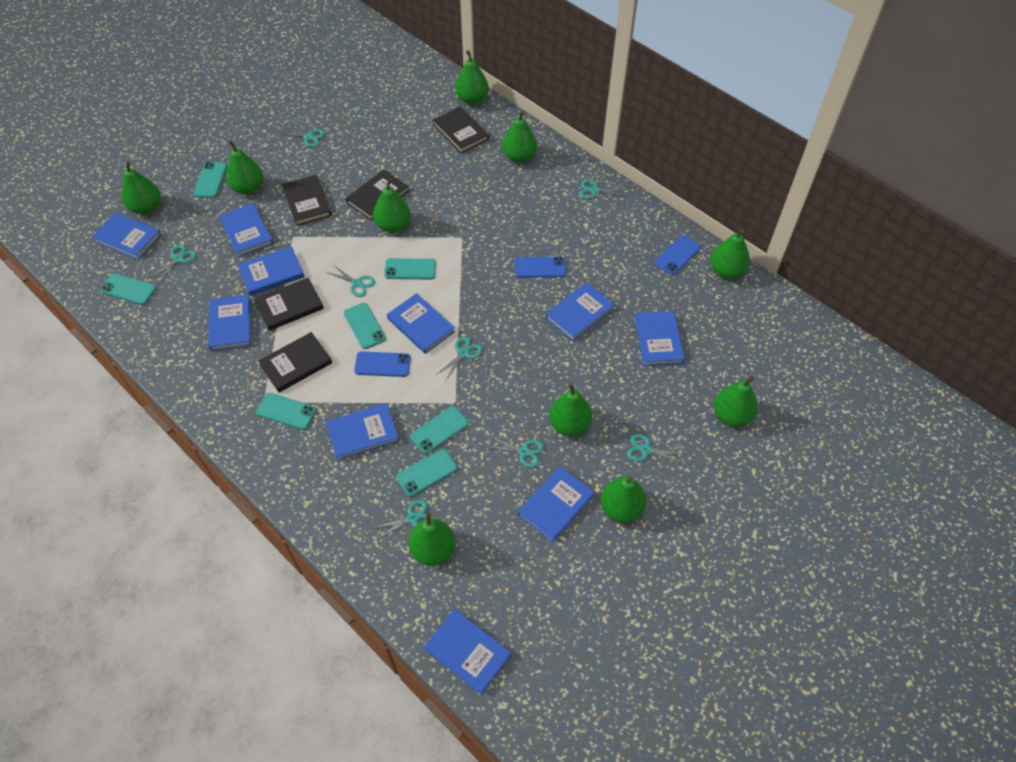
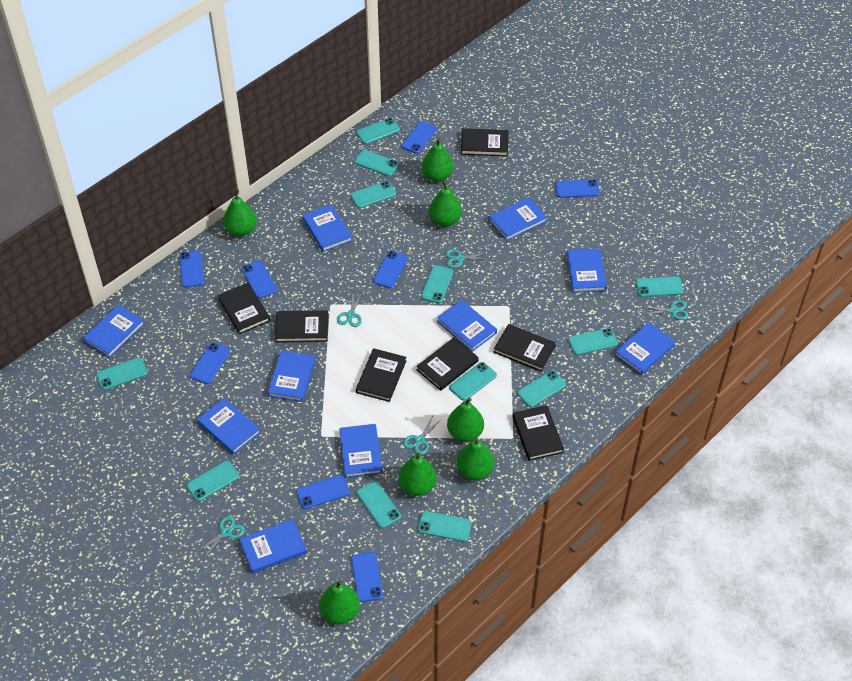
black book: [254,278,324,331] [258,332,332,392] [282,175,331,226] [346,169,409,221] [433,107,489,153] = 5 -> [217,283,270,334] [275,310,328,343] [356,348,406,402] [416,337,479,391] [461,128,508,156] [494,324,556,371] [512,405,564,461] = 7
blue phone: [354,351,411,377] [515,257,566,278] [654,235,701,275] = 3 -> [179,250,204,287] [190,343,230,384] [242,260,277,298] [296,475,350,509] [351,552,383,602] [373,251,408,289] [401,121,437,154] [555,180,600,198] = 8
green pear: [122,161,161,215] [226,140,263,194] [373,178,411,233] [408,512,455,566] [455,50,489,105] [502,111,537,163] [549,383,592,436] [601,476,647,523] [711,229,750,279] [714,376,758,427] = 10 -> [223,189,257,237] [319,580,360,624] [398,453,437,496] [422,138,454,182] [429,180,462,227] [447,398,484,442] [457,437,494,481] = 7
turquoise phone: [100,273,156,305] [193,162,227,198] [256,393,316,430] [344,303,386,349] [384,258,436,280] [396,449,458,497] [410,406,469,454] = 7 -> [96,358,147,390] [186,461,239,502] [351,181,396,208] [354,150,399,176] [356,118,400,144] [357,481,401,528] [418,511,472,542] [421,265,453,303] [449,362,497,401] [517,370,566,407] [568,328,618,355] [636,276,683,297] = 12
turquoise scissors: [149,244,196,284] [278,126,325,147] [326,264,375,297] [373,500,434,540] [436,337,483,380] [486,436,544,468] [579,180,627,199] [627,434,686,464] = 8 -> [197,516,245,559] [337,291,363,327] [403,414,443,455] [446,249,491,268] [644,300,689,320] = 5

